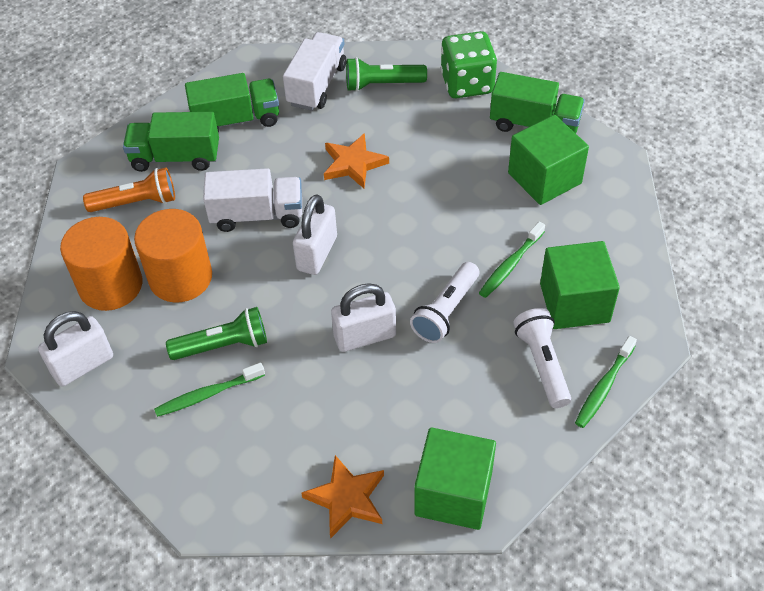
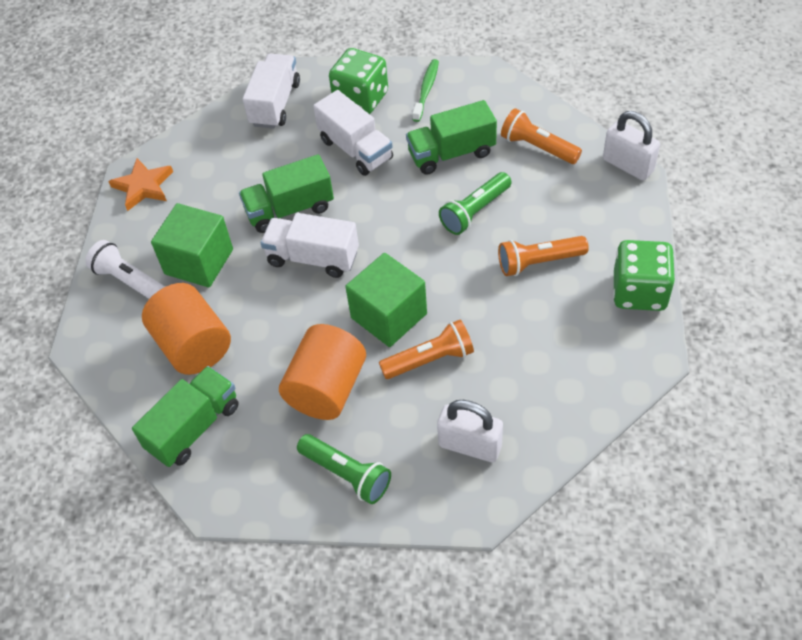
green cube: [415,427,496,530] [508,115,589,205] [540,241,620,329] = 3 -> [151,203,233,287] [345,253,427,347] = 2
green dice: [441,31,497,98] = 1 -> [329,48,388,114] [613,240,675,311] = 2
green toothbrush: [154,363,265,417] [479,222,545,298] [575,336,637,428] = 3 -> [412,59,439,122] = 1
orange flashlight: [83,168,175,212] = 1 -> [379,320,474,379] [498,236,589,276] [501,108,582,164] = 3
orange star: [301,455,384,538] [324,133,389,188] = 2 -> [108,158,173,211] = 1
white flashlight: [410,262,479,343] [513,308,571,408] = 2 -> [85,240,165,299] = 1
white padlock: [38,311,113,387] [293,194,337,275] [331,283,396,352] = 3 -> [437,400,503,462] [603,111,660,181] = 2
white truck: [203,168,302,232] [283,32,346,111] = 2 -> [243,54,300,129] [261,213,359,278] [313,90,393,176] = 3

